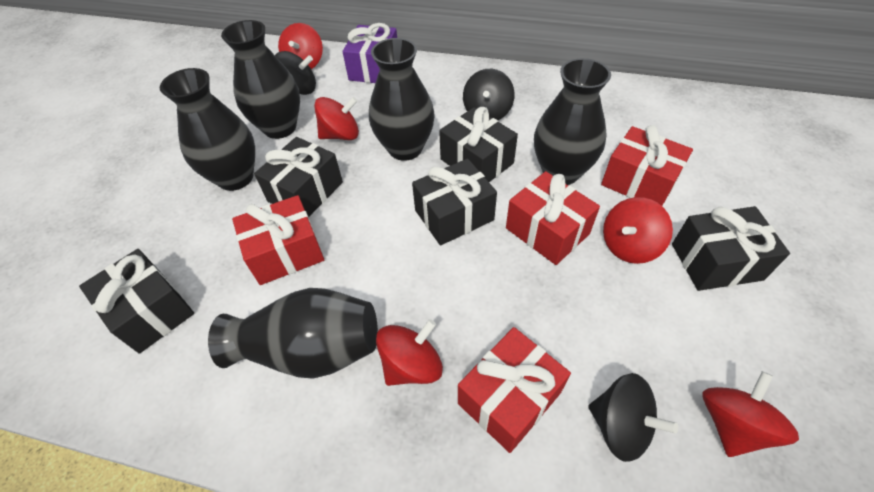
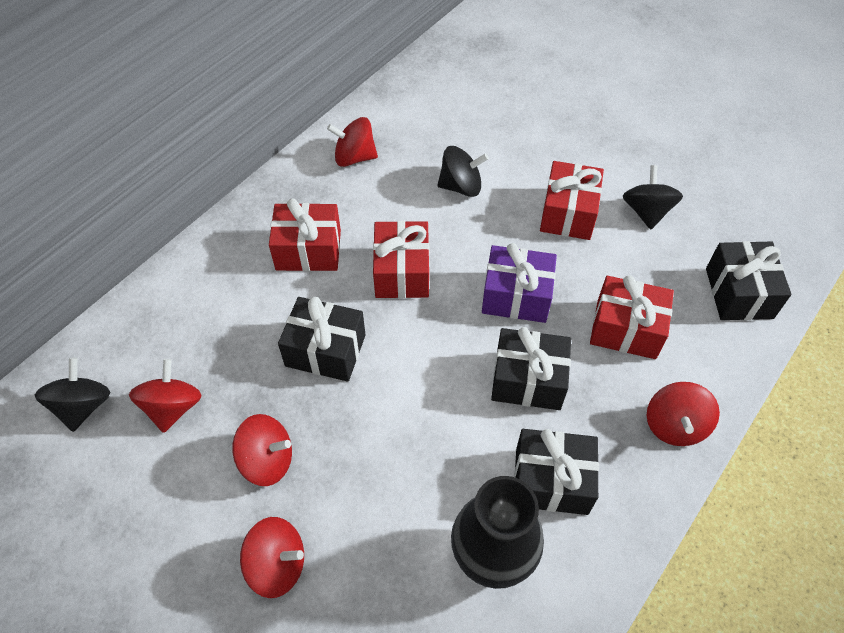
black gift: [79,249,194,354] [254,137,343,217] [412,159,497,246] [439,107,518,182] [672,206,790,291] = 5 -> [278,297,366,382] [491,327,571,410] [514,429,599,515] [706,241,792,320] = 4
black vase: [160,68,255,191] [208,288,378,379] [221,20,300,139] [369,38,435,161] [534,58,611,185] = 5 -> [451,476,544,589] = 1

